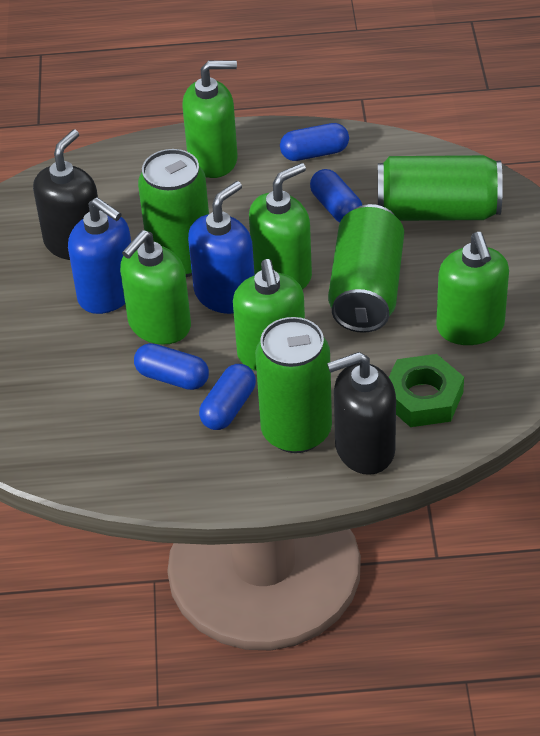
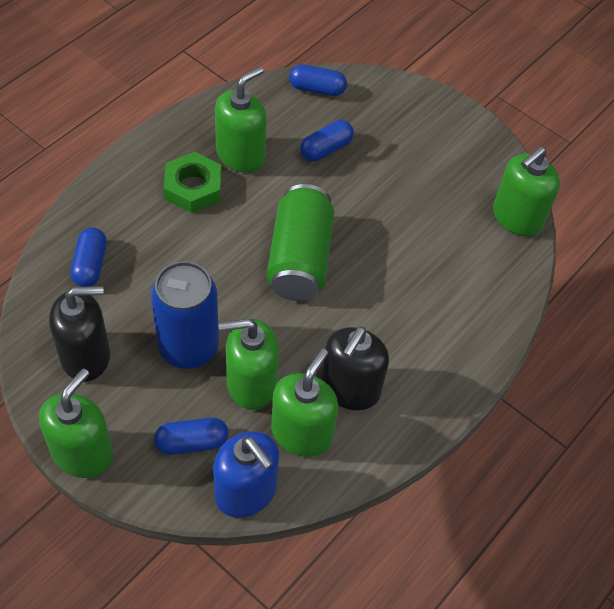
blue can: none = 0 -> [151,261,219,369] = 1
blue soap dispenser: [68,197,131,314] [188,181,255,314] = 2 -> [213,431,279,518] = 1
green can: [138,149,209,277] [255,317,332,453] [328,204,404,333] [378,155,503,221] = 4 -> [267,184,334,301] = 1

